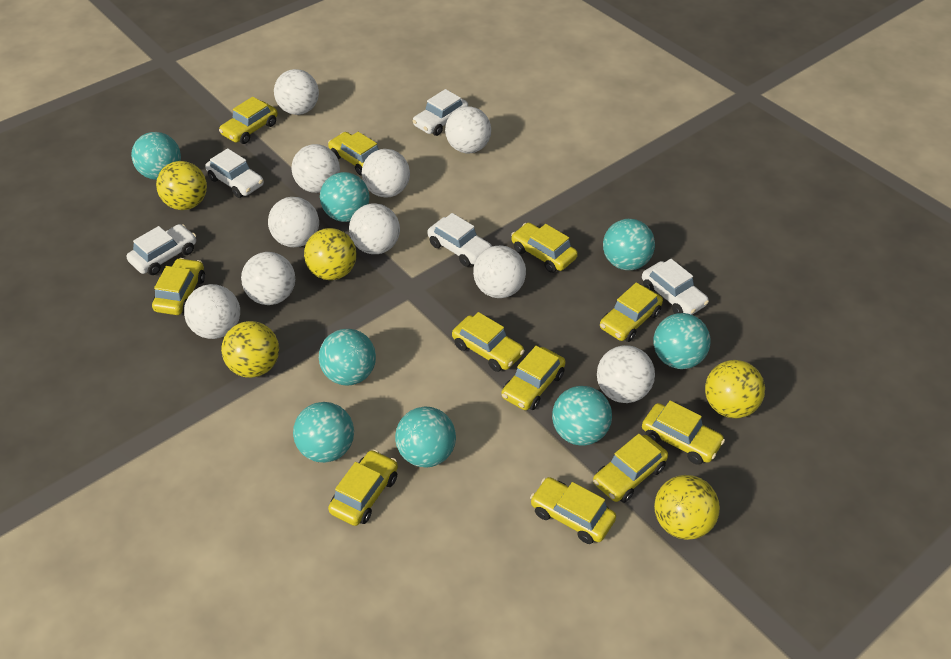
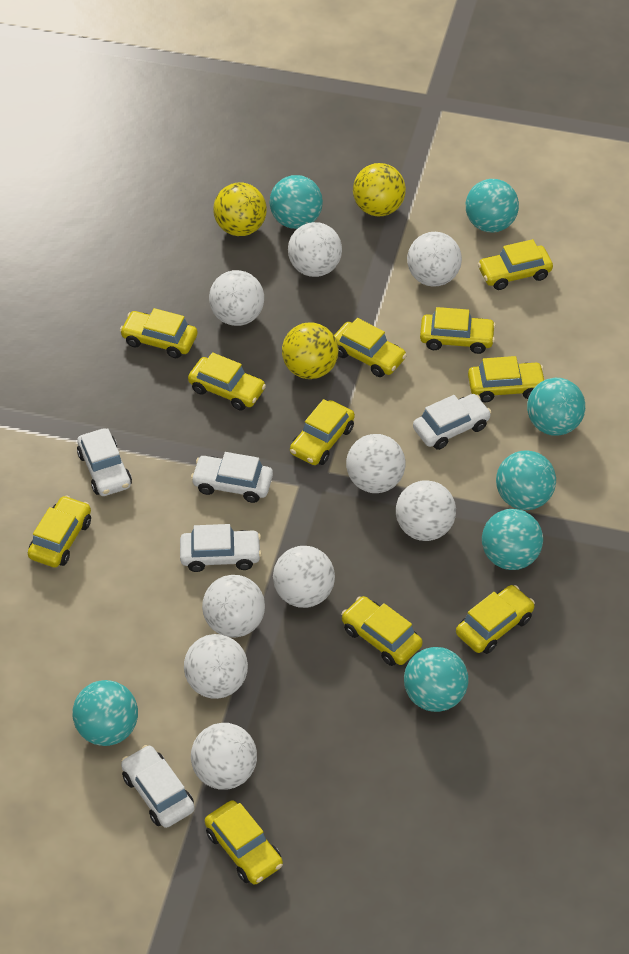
turquoise ball: [131,132,181,180] [293,402,354,463] [319,329,376,386] [320,172,370,222] [395,406,456,468] [552,386,612,446] [603,219,655,270] [653,313,711,369] = 8 -> [72,680,138,746] [270,175,323,229] [404,647,468,712] [466,179,519,232] [482,509,543,570] [496,450,556,510] [527,378,585,436] = 7
white ball: [184,284,240,339] [241,252,295,305] [268,197,319,247] [274,69,319,115] [291,144,340,193] [349,203,400,254] [362,149,410,198] [445,107,491,153] [473,245,526,298] [597,345,655,403] = 10 -> [184,634,248,699] [191,723,257,790] [202,575,265,638] [209,270,264,326] [273,546,335,608] [288,222,342,277] [346,434,406,493] [396,480,456,541] [407,232,462,287] = 9
yellow ball: [156,161,207,210] [221,321,279,378] [304,228,356,280] [654,475,720,540] [705,360,765,418] = 5 -> [213,183,267,236] [282,322,338,379] [353,163,406,216] = 3

